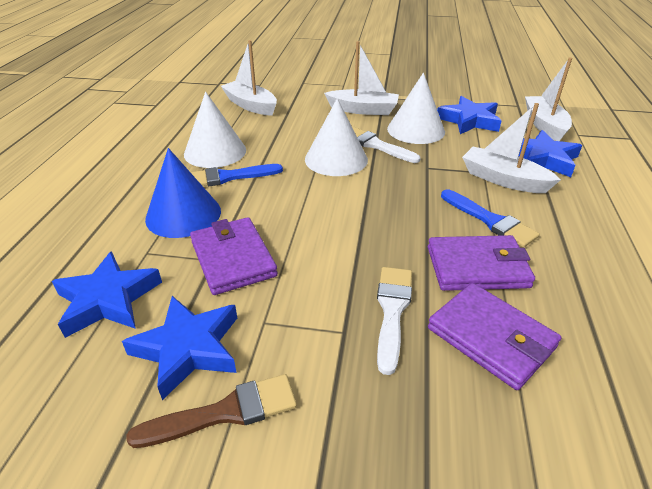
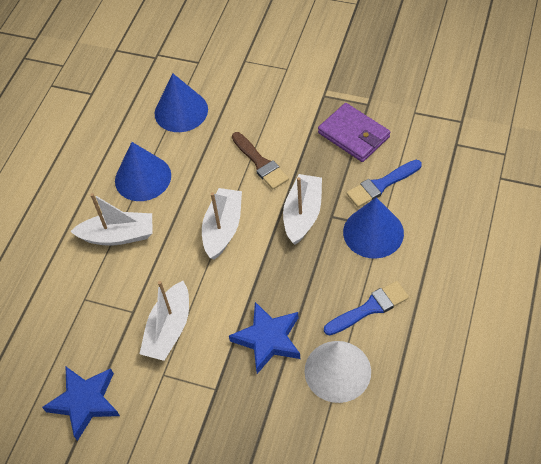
blue cone: [145,148,221,238] = 1 -> [115,142,171,201] [155,74,208,132] [343,197,404,258] = 3
blue star: [52,251,162,338] [122,296,237,400] [437,96,502,134] [519,130,582,177] = 4 -> [42,367,120,441] [229,302,300,374] = 2
purple wallet: [190,217,278,295] [428,235,535,291] [428,283,561,390] = 3 -> [318,103,390,162] = 1
white brush: [353,127,421,163] [377,267,412,375] = 2 -> none = 0
white cone: [184,92,246,168] [305,98,368,176] [387,73,445,144] = 3 -> [304,341,371,403] = 1

